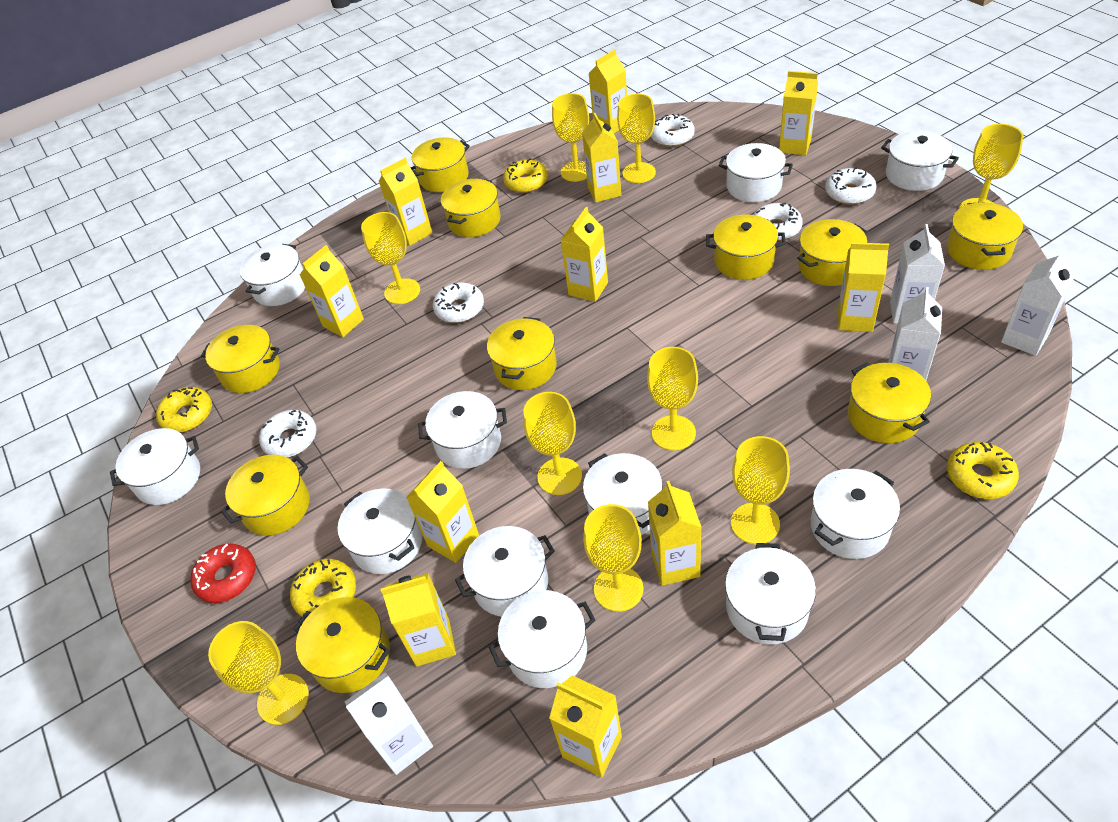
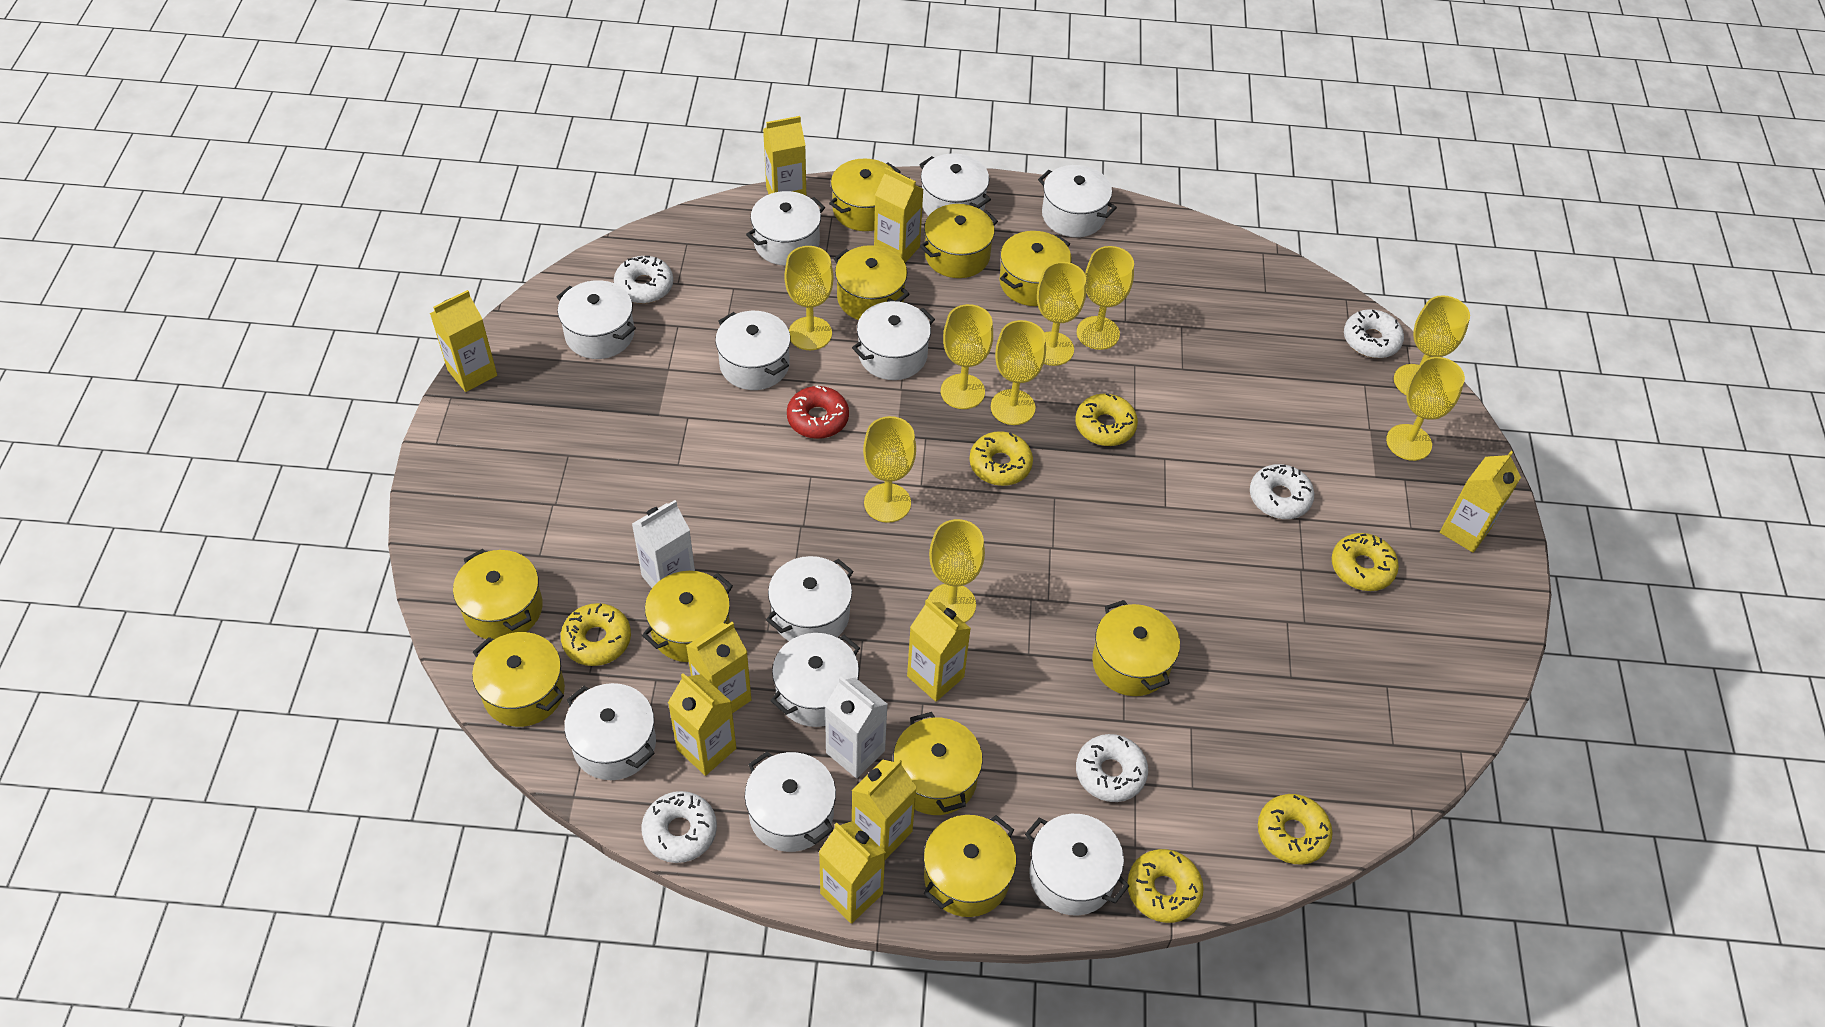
white carton: [345,672,433,775] [888,287,942,380] [890,224,945,323] [1001,250,1075,356] = 4 -> [632,500,695,588] [825,677,888,778] = 2
yellow carton: [300,245,364,337] [379,158,432,246] [381,573,456,667] [406,461,479,563] [549,675,622,777] [560,207,608,302] [582,113,621,203] [589,49,627,133] [648,481,702,586] [779,71,818,155] [838,242,889,332] = 11 -> [430,290,497,392] [668,673,736,776] [686,622,751,713] [763,116,806,195] [819,821,886,924] [852,759,917,860] [874,167,923,263] [907,599,971,702] [1440,451,1521,553] = 9
yellow donut: [156,387,212,432] [290,559,356,617] [503,158,548,193] [947,442,1019,499] = 4 -> [561,603,631,666] [970,431,1033,486] [1075,393,1138,446] [1127,849,1204,923] [1258,794,1332,865] [1332,533,1399,591] = 6

